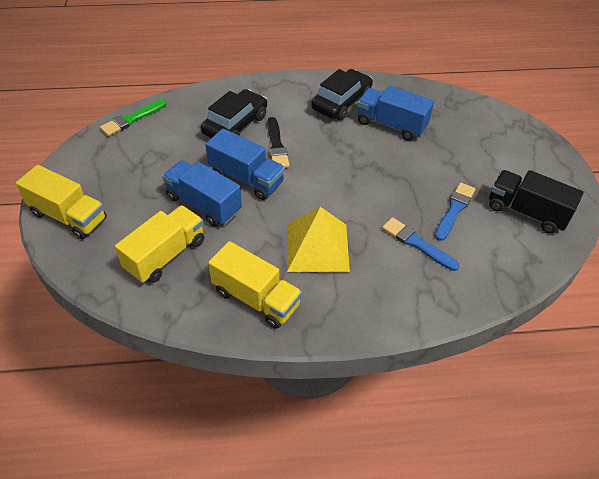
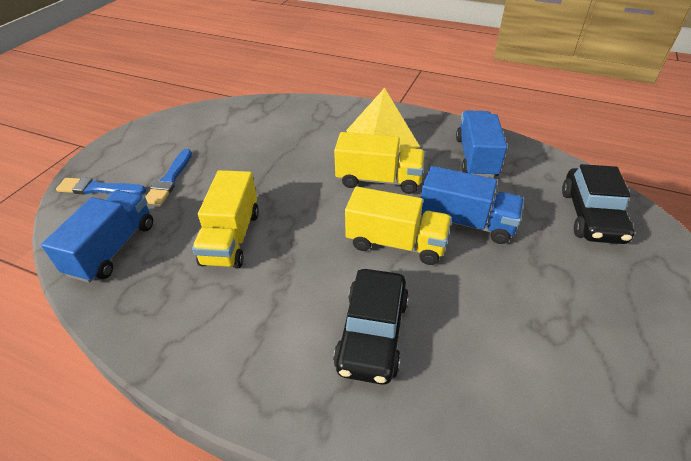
black brush: [267,117,290,168] = 1 -> none = 0
black truck: [489,170,584,234] = 1 -> none = 0
green brush: [100,99,167,136] = 1 -> none = 0

